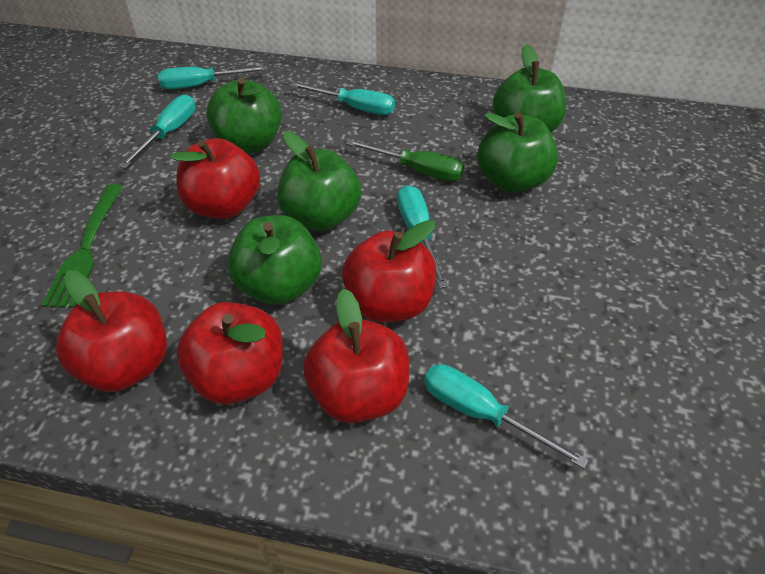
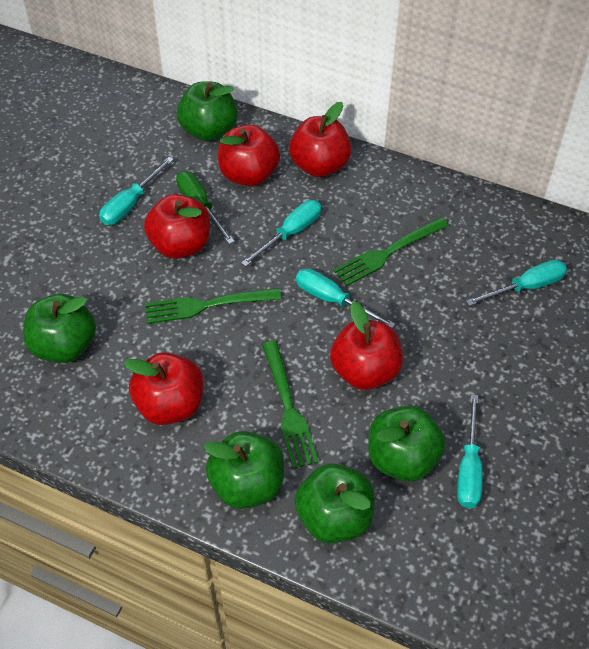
green fork: [42,184,123,308] = 1 -> [145,288,281,324] [262,341,319,469] [333,217,449,286] = 3

